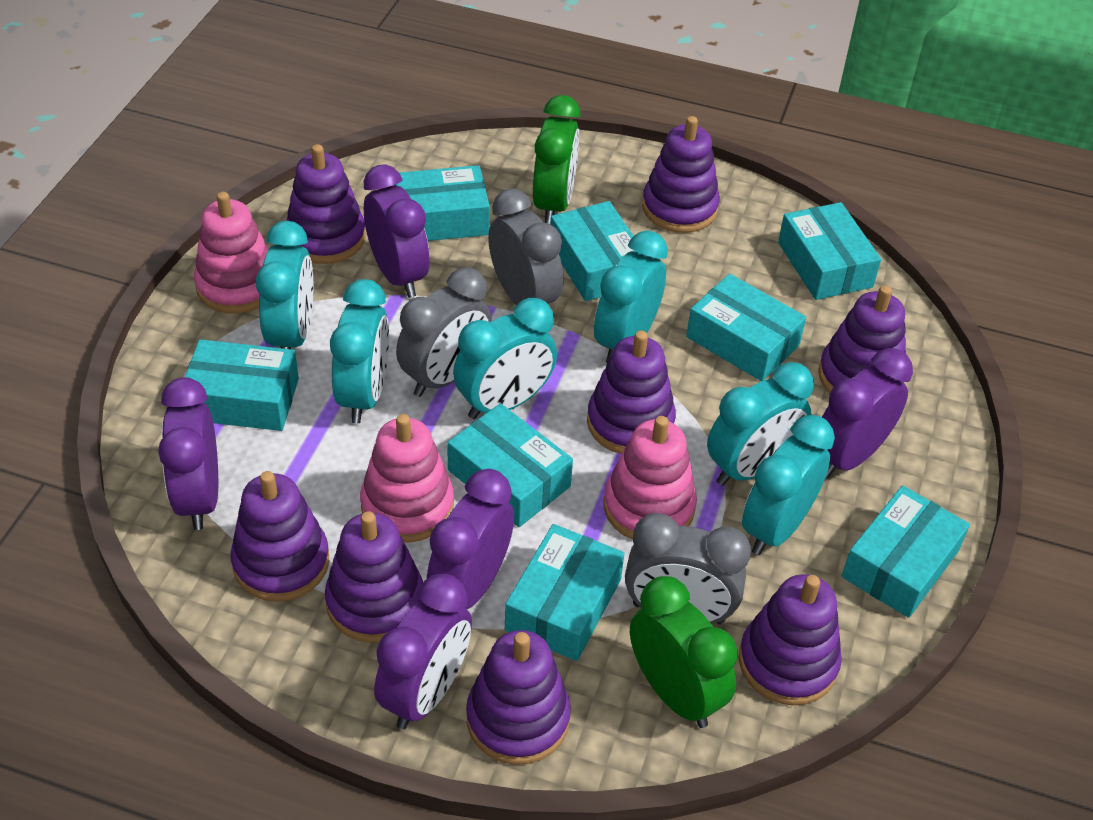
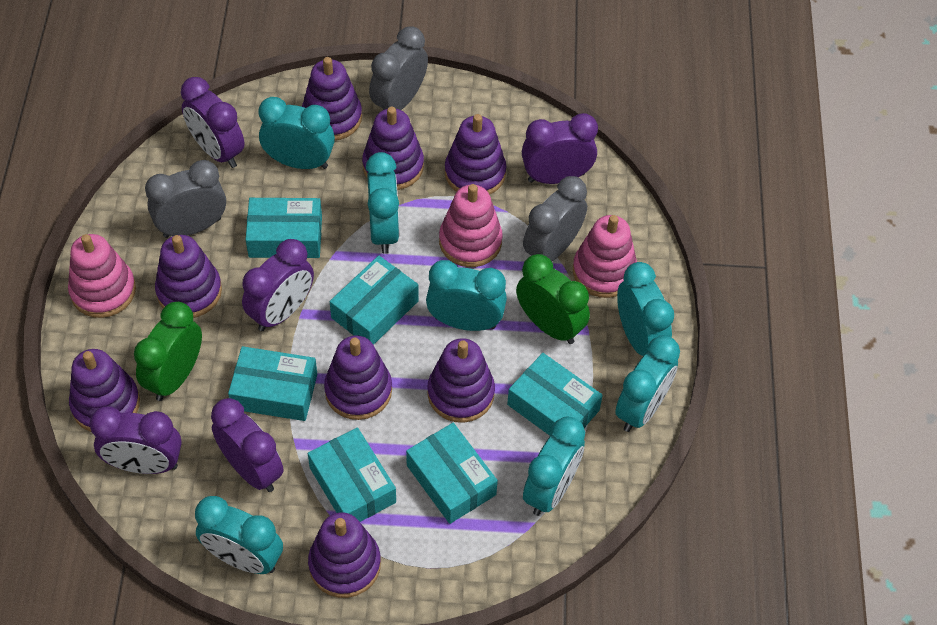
turquoise box: [185,339,299,431] [395,165,490,241] [447,403,573,527] [505,524,625,661] [551,201,634,301] [686,274,806,381] [778,202,881,300] [842,485,970,618] = 8 -> [228,346,317,421] [246,198,322,258] [308,427,396,522] [330,255,419,345] [406,423,498,524] [507,353,603,436] = 6
turquoise clock: [256,221,313,349] [330,279,389,423] [453,298,557,419] [594,230,668,363] [707,362,814,486] [742,415,835,555] = 6 -> [195,496,283,574] [258,97,335,169] [366,152,399,254] [426,260,507,331] [523,417,585,516] [615,336,680,432] [617,262,674,356] = 7

